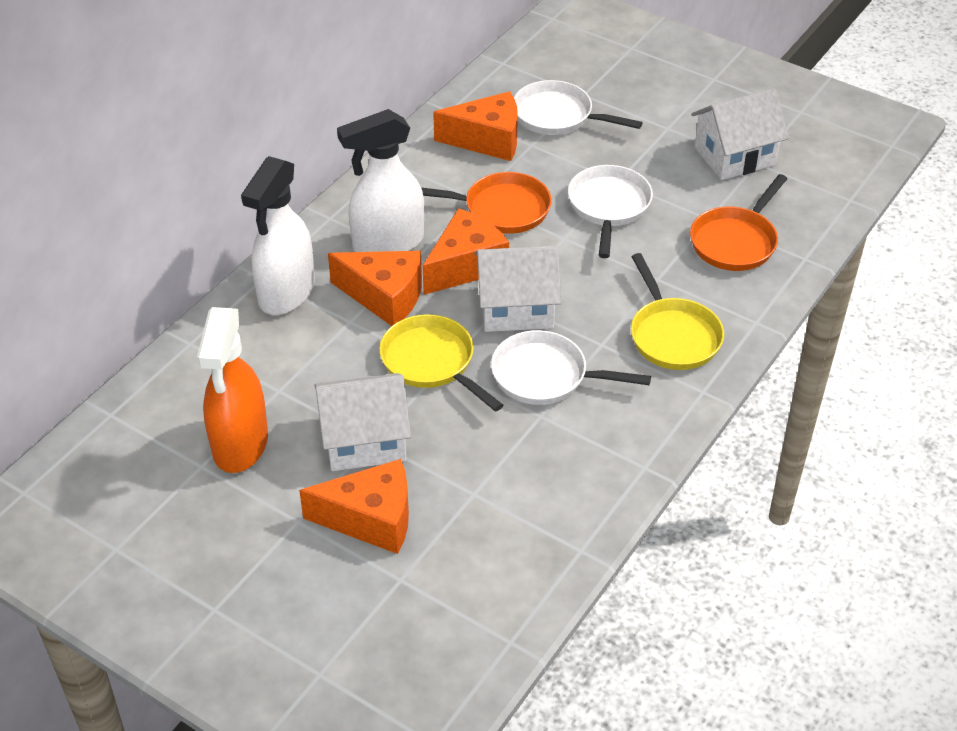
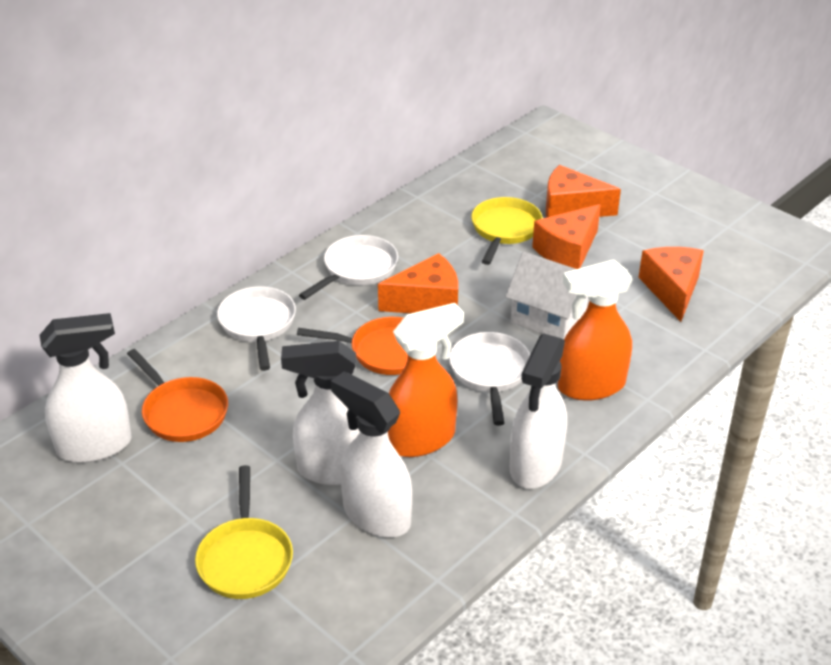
orange spray bottle: [197,307,268,473] = 1 -> [388,303,464,457] [558,259,633,401] = 2
white house: [314,373,411,471] [475,246,561,332] [691,89,789,180] = 3 -> [505,252,588,340] = 1
white spray bottle: [241,156,315,315] [337,109,424,252] = 2 -> [40,313,131,463] [281,341,360,485] [331,371,412,537] [510,333,567,489] = 4

